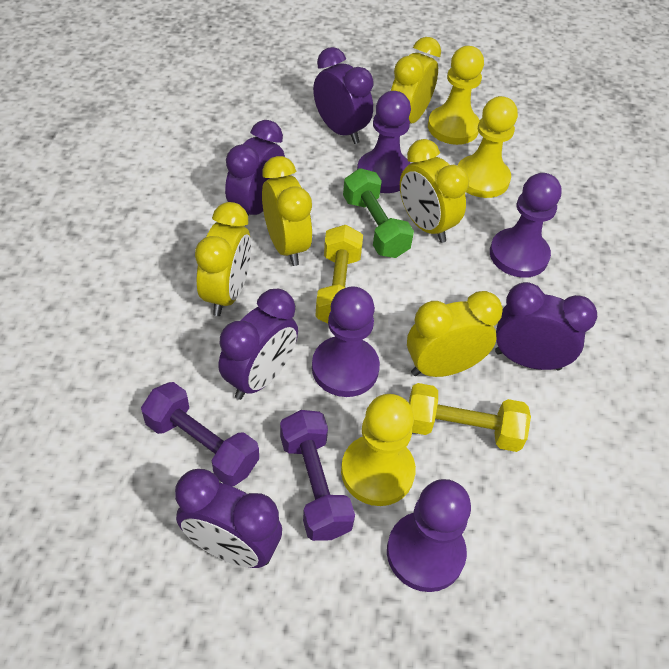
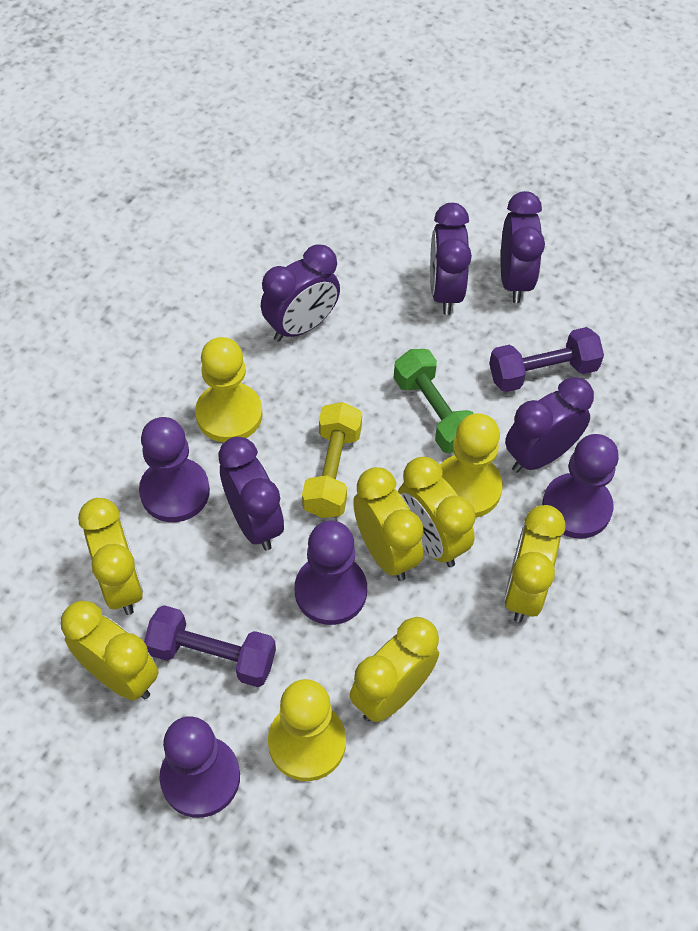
yellow clock: [195,202,251,316] [262,156,313,266] [390,37,441,123] [400,139,469,243] [407,291,503,377] = 5 -> [61,600,159,700] [78,498,143,615] [350,617,439,722] [353,467,424,581] [398,457,476,567] [504,505,566,623] = 6
yellow dumbbell: [315,225,363,324] [409,383,531,452] = 2 -> [302,402,362,518] = 1

